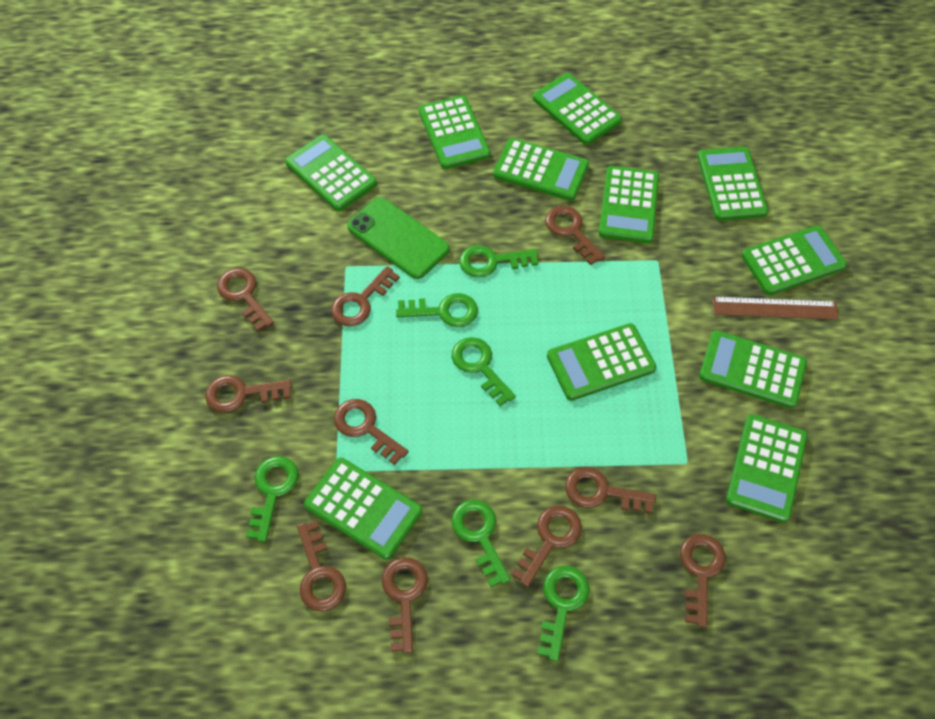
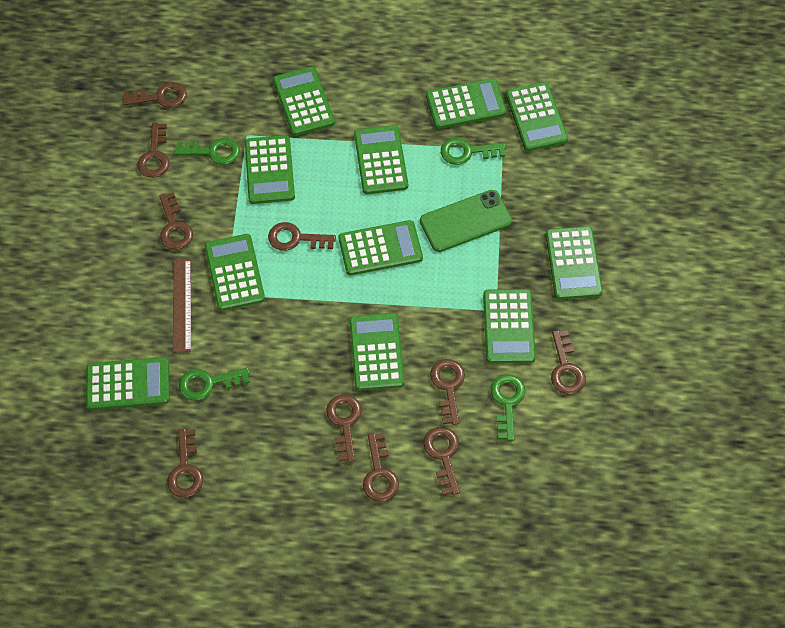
green key: [246,456,299,542] [396,293,478,327] [451,500,510,587] [452,337,516,406] [459,245,538,278] [537,566,590,661] = 6 -> [174,138,240,165] [179,368,250,401] [441,138,506,165] [491,374,525,441] = 4

